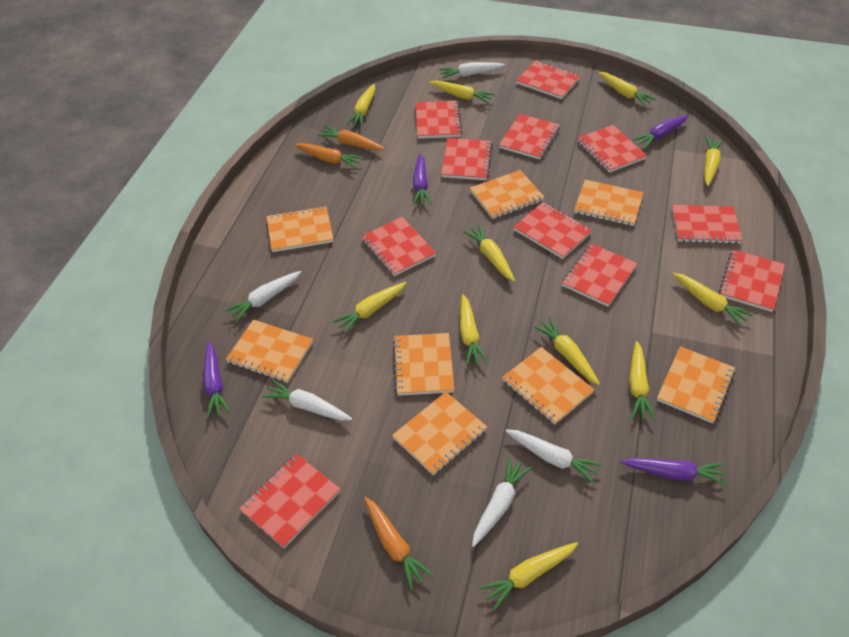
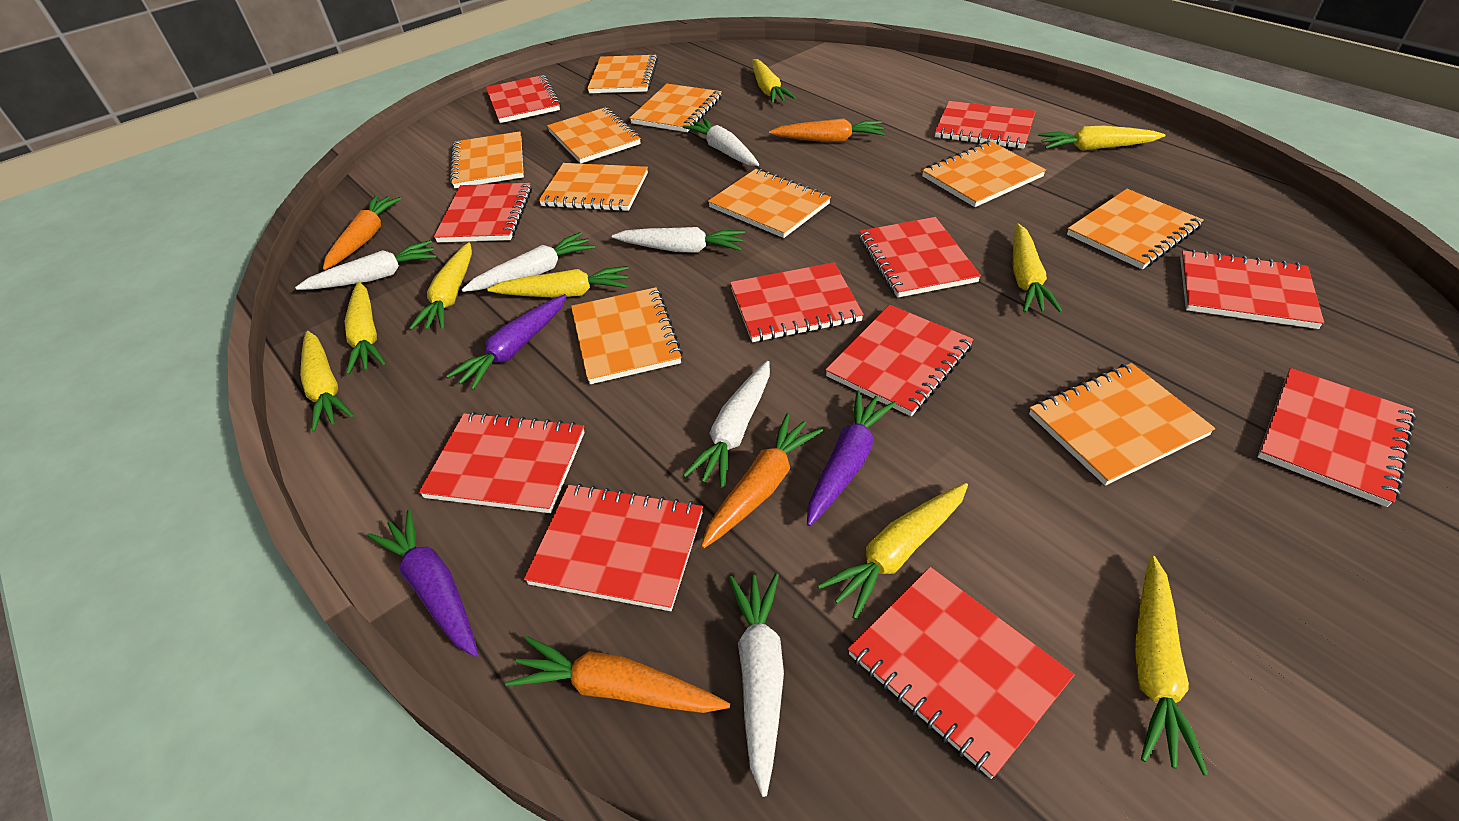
orange carrot: [294,143,364,168] [317,126,385,151] [364,497,433,590] = 3 -> [323,196,401,270] [505,636,730,713] [701,414,823,549] [769,118,885,142] = 4
orange notebook: [226,320,313,383] [267,206,334,252] [392,392,487,476] [393,333,455,396] [470,170,545,219] [502,347,595,425] [574,180,644,226] [657,346,735,423] = 8 -> [450,131,524,188] [539,163,648,211] [547,107,641,164] [571,287,683,384] [587,55,658,93] [630,84,722,132] [708,169,831,238] [922,141,1046,207] [1029,363,1215,486] [1067,189,1203,269] = 10
purple carrot: [203,341,231,419] [413,153,432,205] [620,458,727,485] [633,115,689,149] = 4 -> [367,510,478,657] [446,294,567,390] [807,390,896,526] = 3
white carrot: [225,271,301,322] [262,380,352,421] [439,62,505,79] [472,457,532,547] [505,429,603,484] = 5 -> [295,240,437,290] [462,232,595,292] [612,227,745,253] [682,118,759,166] [683,361,770,488] [729,573,784,797] = 6
yellow carrot: [332,282,407,334] [346,84,375,127] [429,80,495,104] [460,294,489,366] [463,225,515,282] [479,542,578,611] [533,317,600,385] [598,72,656,106] [629,341,656,420] [673,272,753,327] [705,137,723,186] = 11 -> [300,331,353,432] [345,282,385,375] [409,242,472,330] [487,266,629,298] [752,59,796,104] [818,483,968,619] [1013,223,1062,313] [1038,125,1165,151] [1135,556,1208,776] = 9

